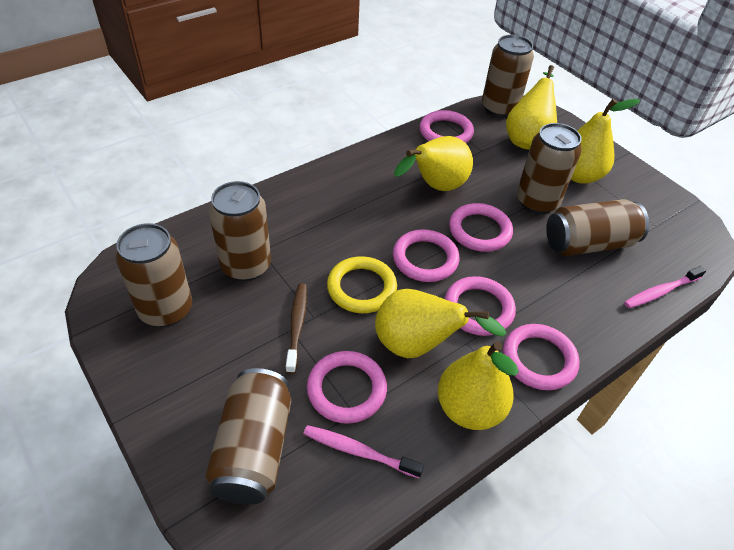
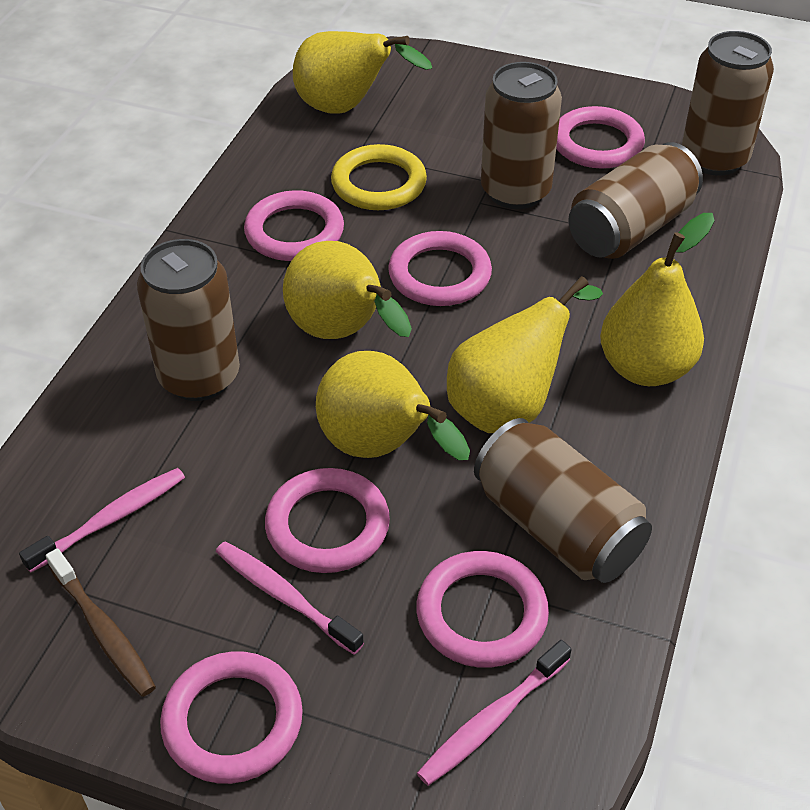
brown can: [115,223,192,327] [206,368,291,505] [209,181,271,281] [482,35,534,117] [517,123,582,214] [546,199,649,256] = 6 -> [137,239,240,401] [474,418,652,583] [481,62,562,209] [568,142,703,259] [682,31,774,176] = 5
pink toothbrush: [303,425,424,478] [624,266,706,308] = 2 -> [19,468,185,573] [216,541,364,655] [417,640,572,786] = 3

